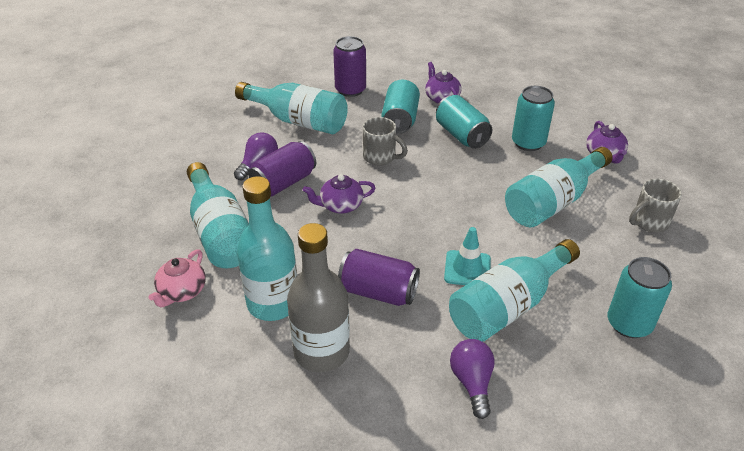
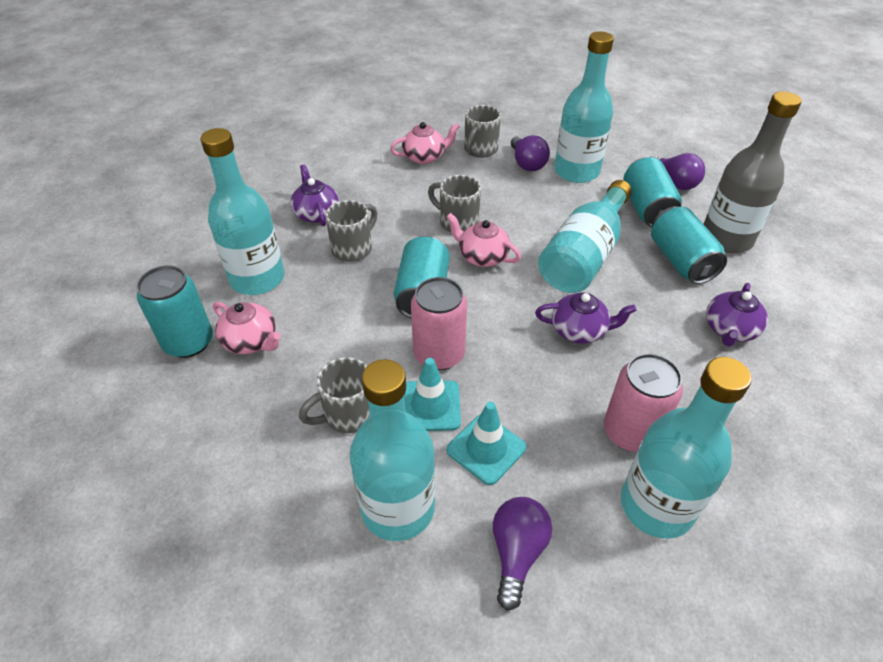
grey mug: [363,117,408,165] [629,179,682,232] = 2 -> [299,357,370,433] [325,200,377,262] [428,175,481,232] [464,105,501,158] = 4
pink can: none = 0 -> [411,277,467,370] [604,353,683,452] = 2
pink teapot: [148,249,206,307] = 1 -> [213,302,280,354] [390,122,460,164] [447,213,521,267] = 3
purple can: [248,141,316,197] [333,36,366,97] [338,249,420,306] = 3 -> none = 0
purple light bulb: [234,132,278,180] [450,339,495,419] = 2 -> [493,497,552,611] [511,135,550,171] [649,153,705,190] = 3
turquoise traffic cone: [444,227,491,285] = 1 -> [404,358,461,431] [447,402,526,485] = 2

